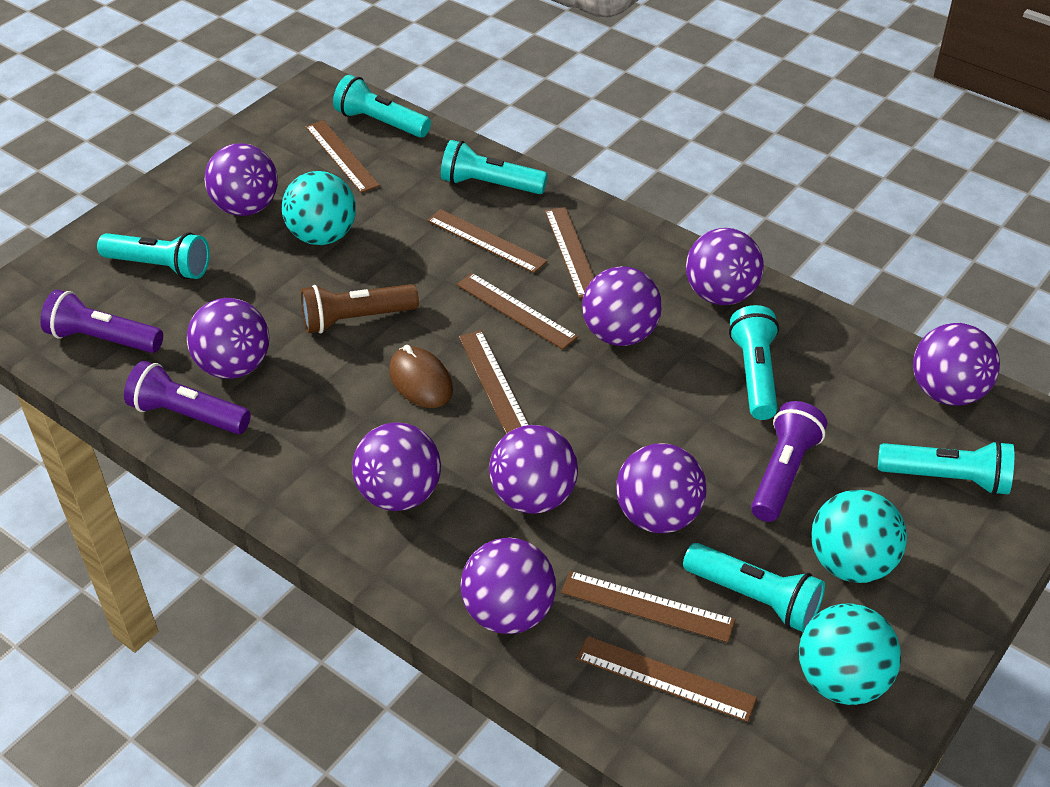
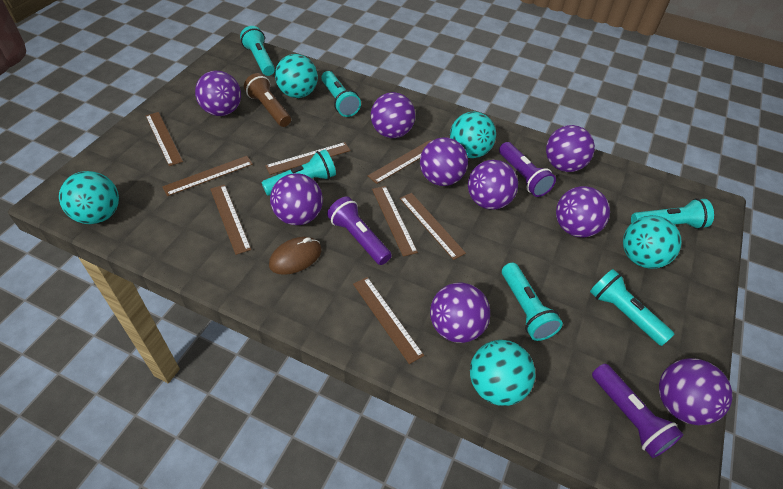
brown ruler: [306,120,380,193] [427,209,547,273] [456,273,578,349] [459,330,529,434] [545,207,595,299] [561,571,735,642] [576,636,757,722] = 7 -> [146,112,183,166] [162,156,253,196] [210,185,251,255] [265,142,351,175] [353,277,424,364] [368,140,431,184] [372,186,418,257] [400,193,466,260] = 8
turquoise ball: [282,171,356,245] [799,603,901,705] [811,490,907,583] = 3 -> [59,171,119,224] [275,54,318,98] [450,111,496,158] [470,340,535,406] [623,215,682,269] = 5

